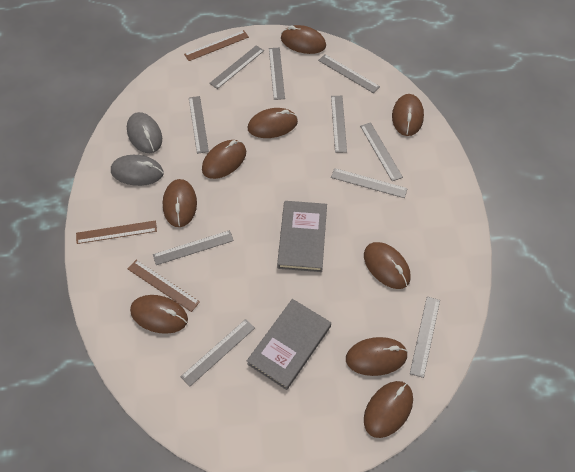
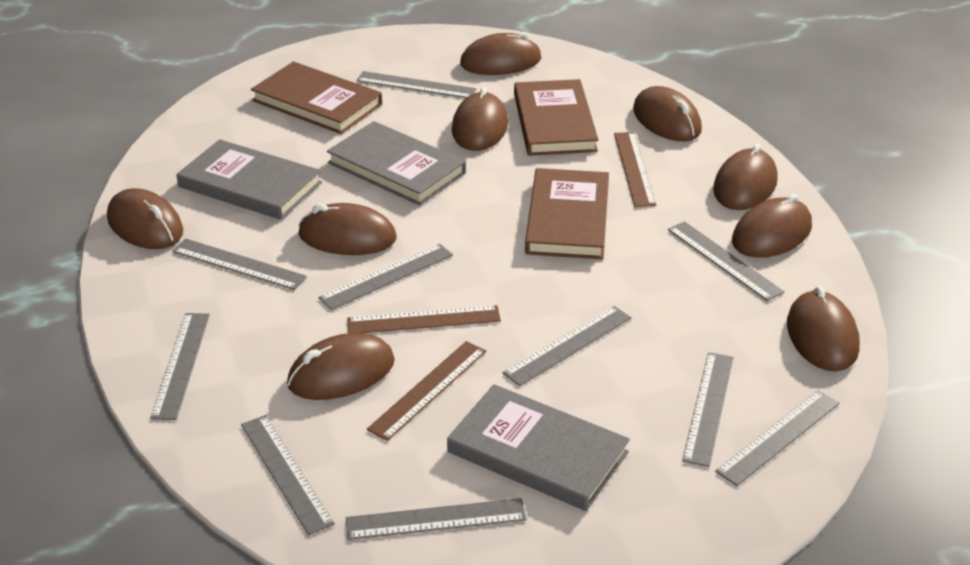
brown book: none = 0 -> [251,61,382,134] [514,79,599,156] [525,168,609,259] = 3
grey book: [247,299,331,390] [277,201,327,272] = 2 -> [176,139,322,220] [327,121,466,206] [447,384,630,511] = 3
grey mouse: [111,155,164,186] [127,112,162,153] = 2 -> none = 0

